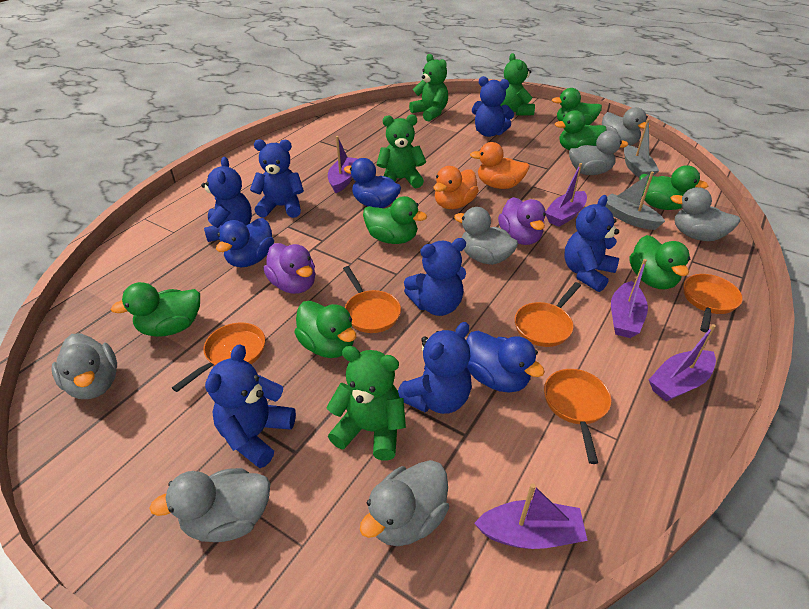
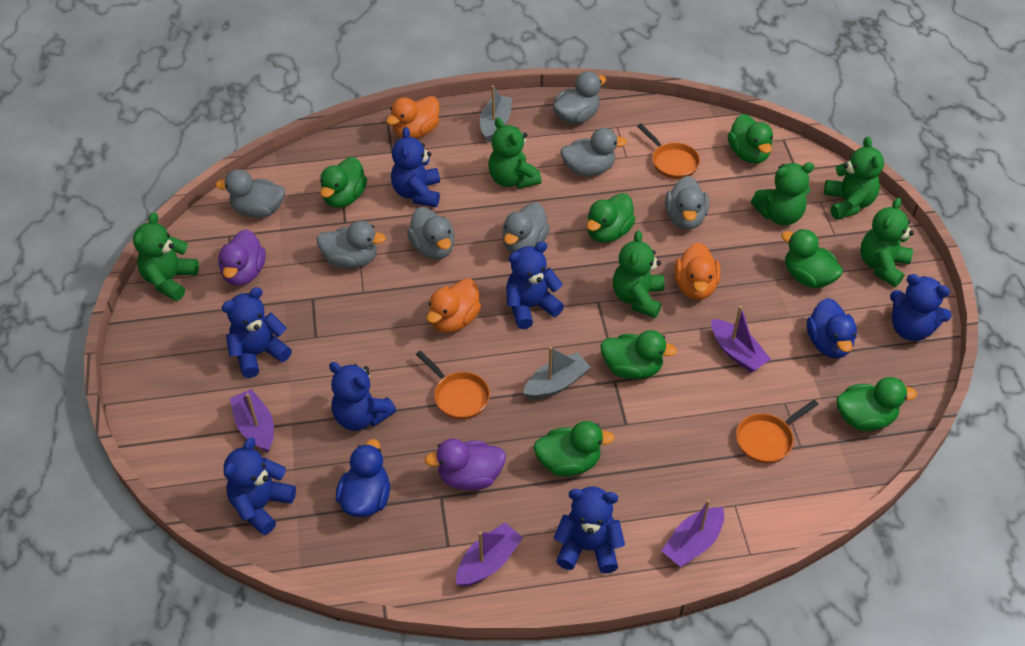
blue duck: [216,218,274,267] [344,158,401,208] [466,331,545,392] = 3 -> [336,439,390,517] [807,298,857,358] = 2
green teddy bear: [326,346,406,461] [377,115,426,188] [409,54,448,122] [500,53,535,116] = 4 -> [133,212,199,301] [488,118,541,189] [613,230,665,318] [751,162,815,226] [824,137,884,220] [860,198,914,287] = 6
orange duck: [433,166,479,209] [470,142,530,189] = 2 -> [386,96,440,139] [427,279,481,333] [674,242,721,300] = 3
orange pan: [172,323,265,392] [343,266,401,333] [515,282,581,347] [544,369,612,464] [683,274,743,332] = 5 -> [416,350,490,420] [637,124,700,179] [736,400,819,463] = 3
purple boat: [328,136,358,193] [474,483,588,549] [545,163,587,227] [611,259,648,338] [649,324,716,402] = 5 -> [230,389,274,452] [456,523,523,587] [662,499,724,567] [711,306,771,373] = 4

